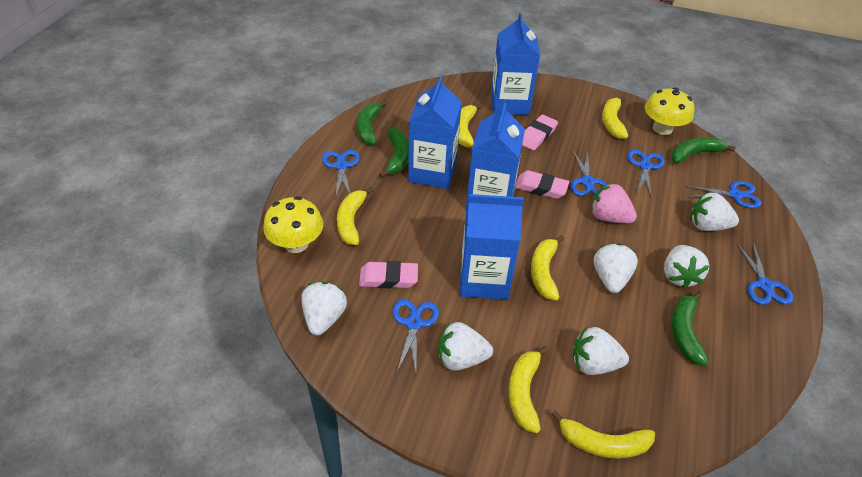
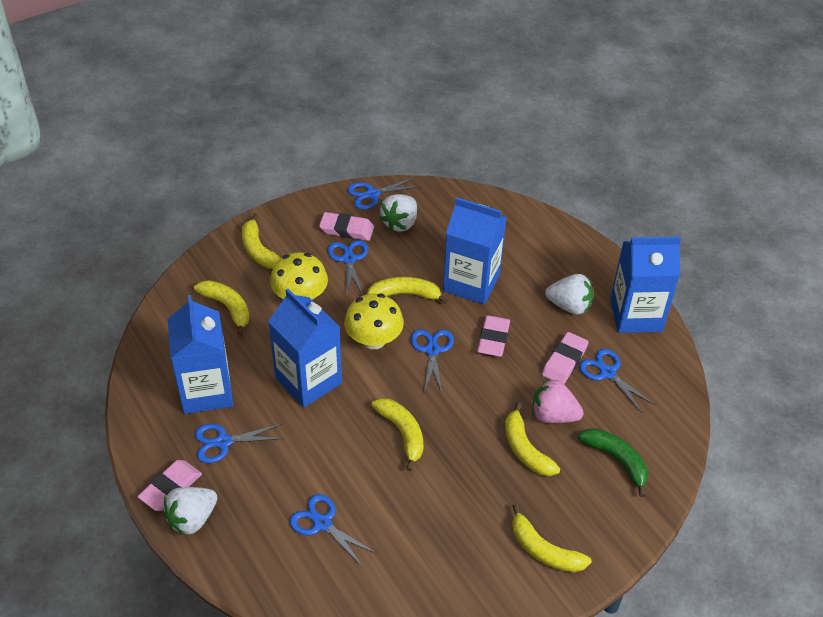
green banana: [357,100,387,145] [379,128,409,178] [671,137,736,164] [671,291,709,366] = 4 -> [578,428,648,497] = 1
pink eraser: [359,261,418,288] [515,170,569,199] [522,114,558,150] = 3 -> [137,460,202,511] [319,212,374,241] [477,315,510,357] [542,332,588,384] = 4
white strawberry: [301,282,347,335] [438,322,493,371] [572,327,629,375] [594,243,638,293] [664,245,709,289] [690,192,739,231] = 6 -> [163,487,218,536] [379,194,417,232] [545,274,593,315] = 3

